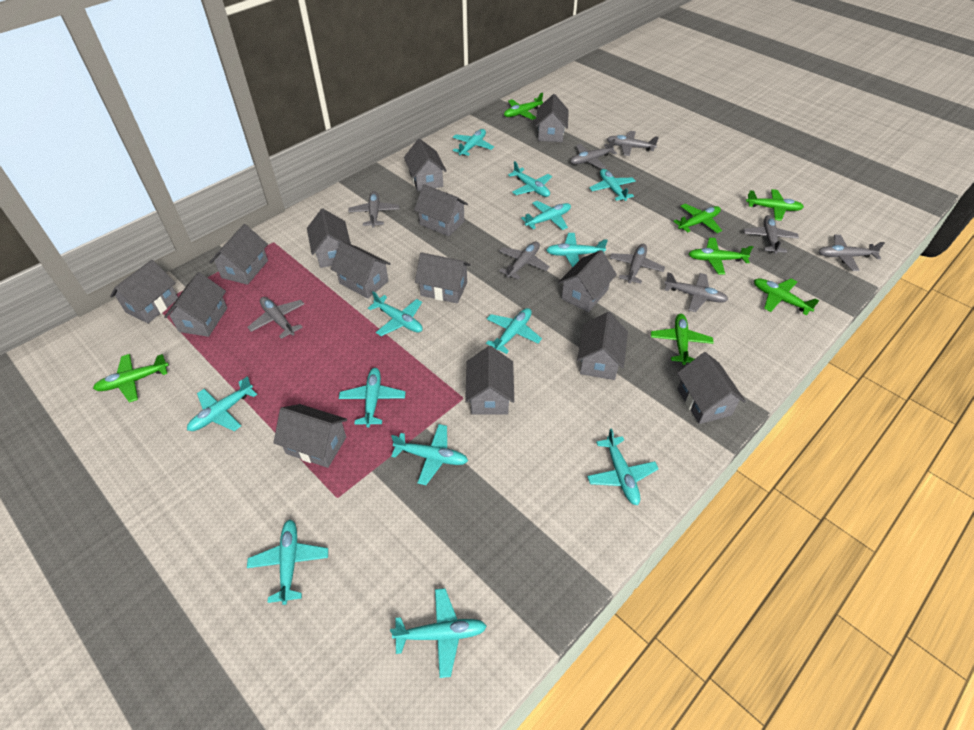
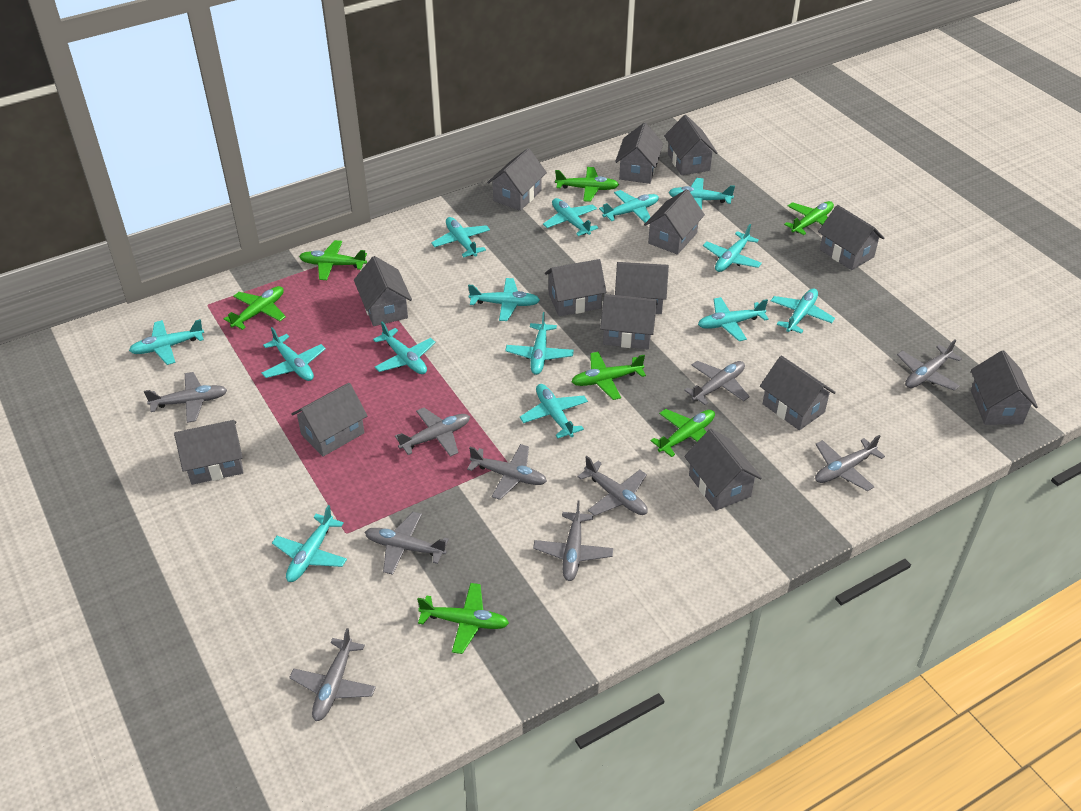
grey plane: [247,297,304,339] [348,191,399,228] [499,241,550,280] [570,139,617,169] [607,131,659,156] [610,244,665,284] [664,273,728,312] [744,215,799,254] [819,235,885,271] = 9 -> [144,372,227,423] [289,628,376,721] [365,512,449,575] [395,408,470,457] [467,444,547,500] [533,501,613,581] [577,456,648,516] [684,361,750,405] [815,435,885,491] [897,340,962,391] = 10
turquoise plane: [187,377,257,431] [247,520,328,605] [339,368,406,428] [368,291,423,336] [390,588,487,678] [391,424,468,485] [452,129,494,156] [486,308,542,354] [508,161,552,197] [521,201,571,230] [546,233,608,267] [587,428,659,506] [589,169,636,201] = 13 -> [129,319,204,365] [261,327,326,381] [272,505,347,582] [373,322,436,374] [431,217,490,257] [468,278,540,321] [505,312,574,375] [520,384,588,438] [543,198,599,236] [599,190,659,223] [668,178,735,209] [698,297,769,341] [703,224,762,272] [771,288,835,334] = 14

